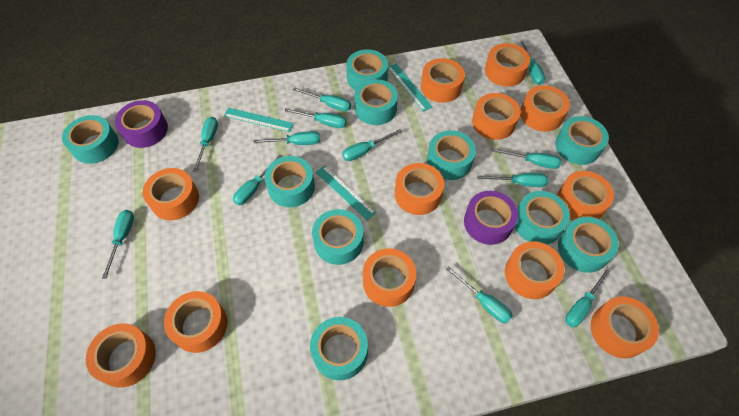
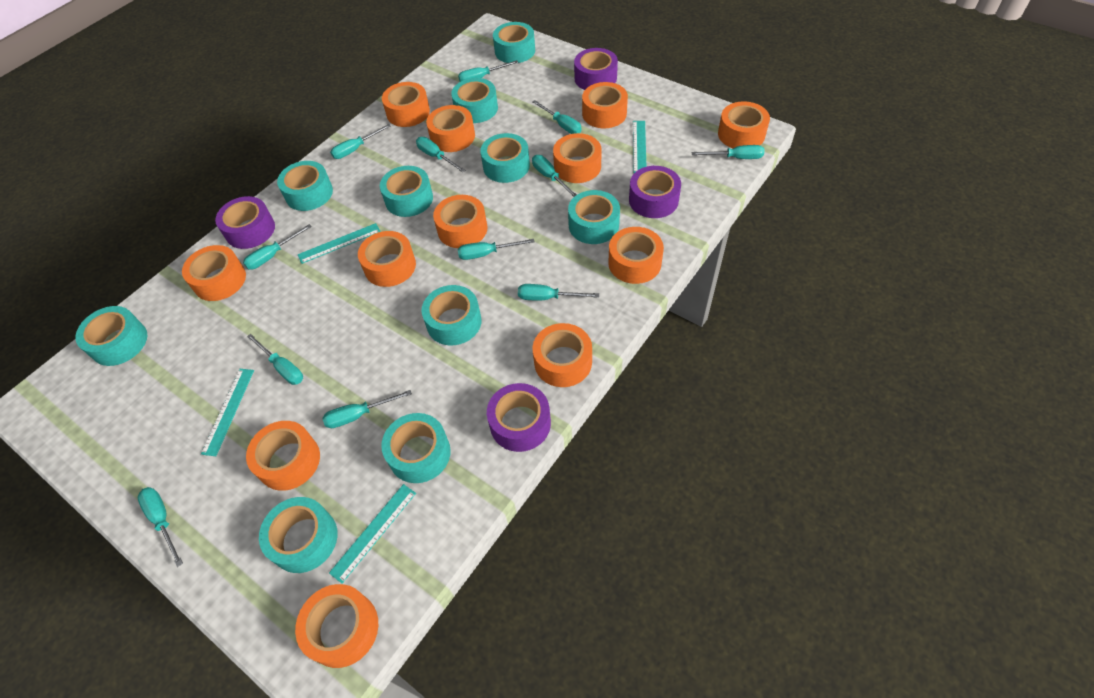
purple tape: [115,100,168,148] [464,191,518,245] = 2 -> [215,196,275,249] [487,383,551,452] [574,48,618,90] [629,166,681,218] = 4
turquoise ruler: [224,108,294,132] [316,165,376,220] [388,64,432,112] = 3 -> [201,369,254,456] [298,223,381,264] [329,484,416,584] [633,121,646,173] = 4

